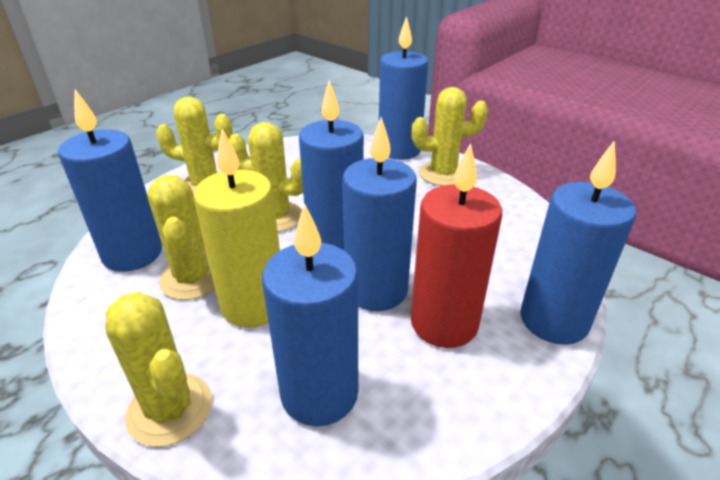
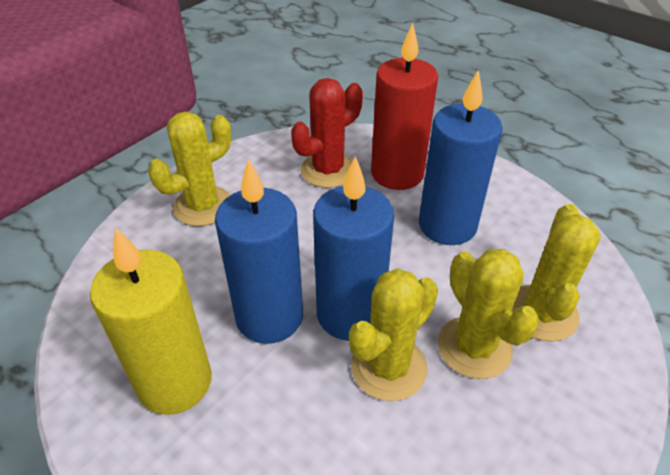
blue candle: [58,90,162,272] [262,203,358,426] [299,80,364,250] [342,117,417,311] [379,16,428,160] [520,140,636,345] = 6 -> [215,159,303,344] [313,156,394,341] [419,70,503,245] = 3
red cactus: none = 0 -> [291,78,363,188] = 1
yellow cactus: [105,291,212,447] [147,175,215,300] [156,97,233,196] [229,122,303,232] [412,87,488,186] = 5 -> [148,112,231,226] [349,268,438,401] [438,249,539,379] [511,204,601,342] = 4

